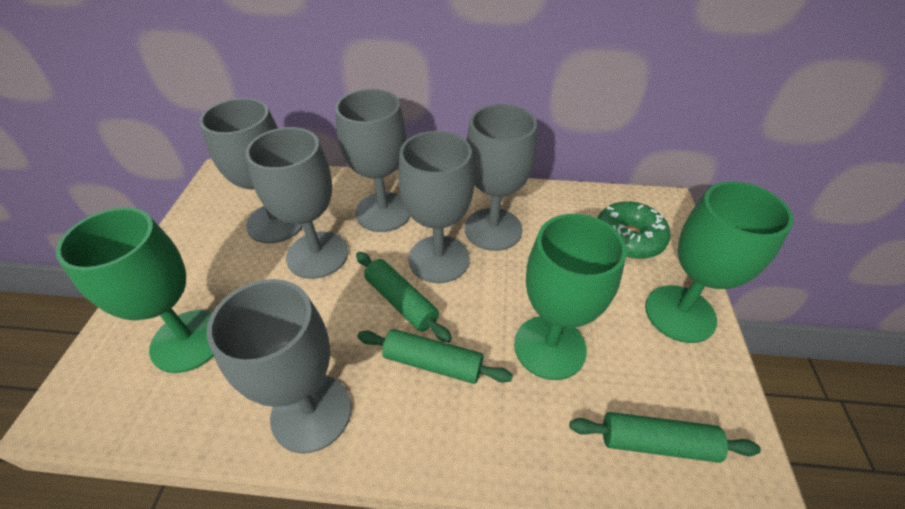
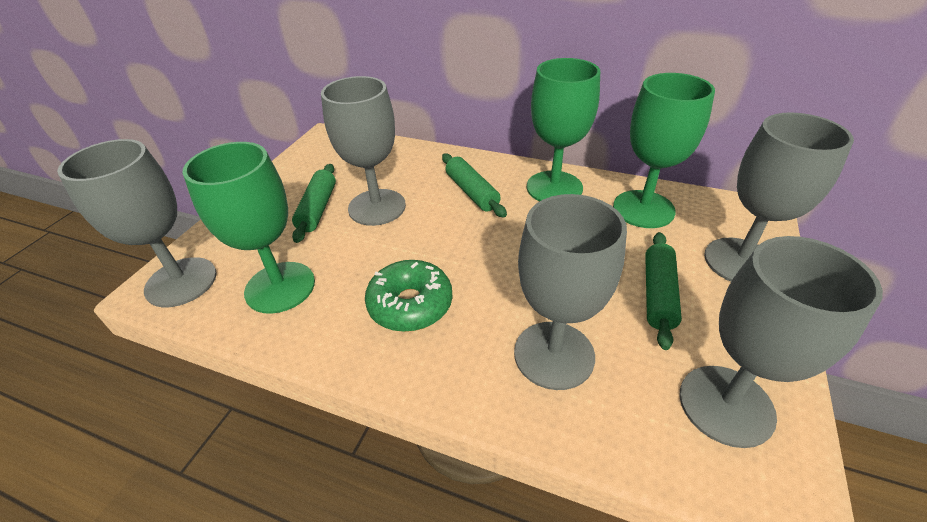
grey goblet: [199,98,303,243] [207,279,352,453] [245,127,348,279] [335,89,410,232] [398,131,474,283] [465,104,537,251] = 6 -> [57,139,217,307] [321,76,406,226] [514,194,627,390] [679,236,883,448] [704,112,854,281] = 5

